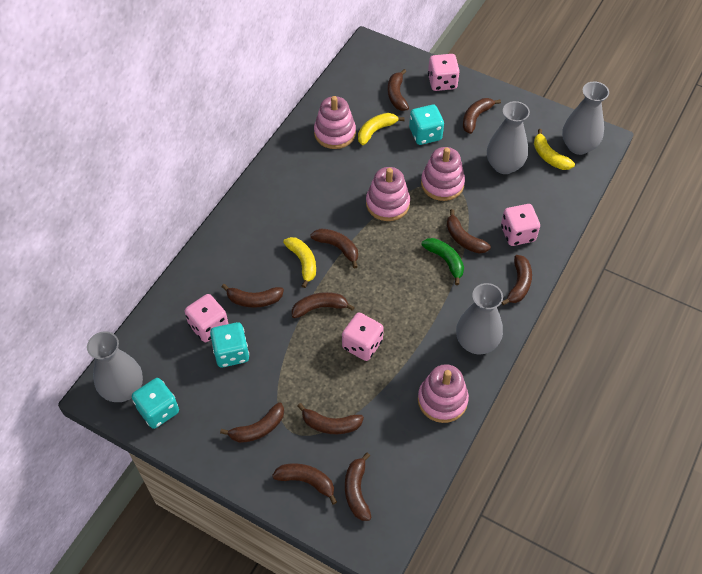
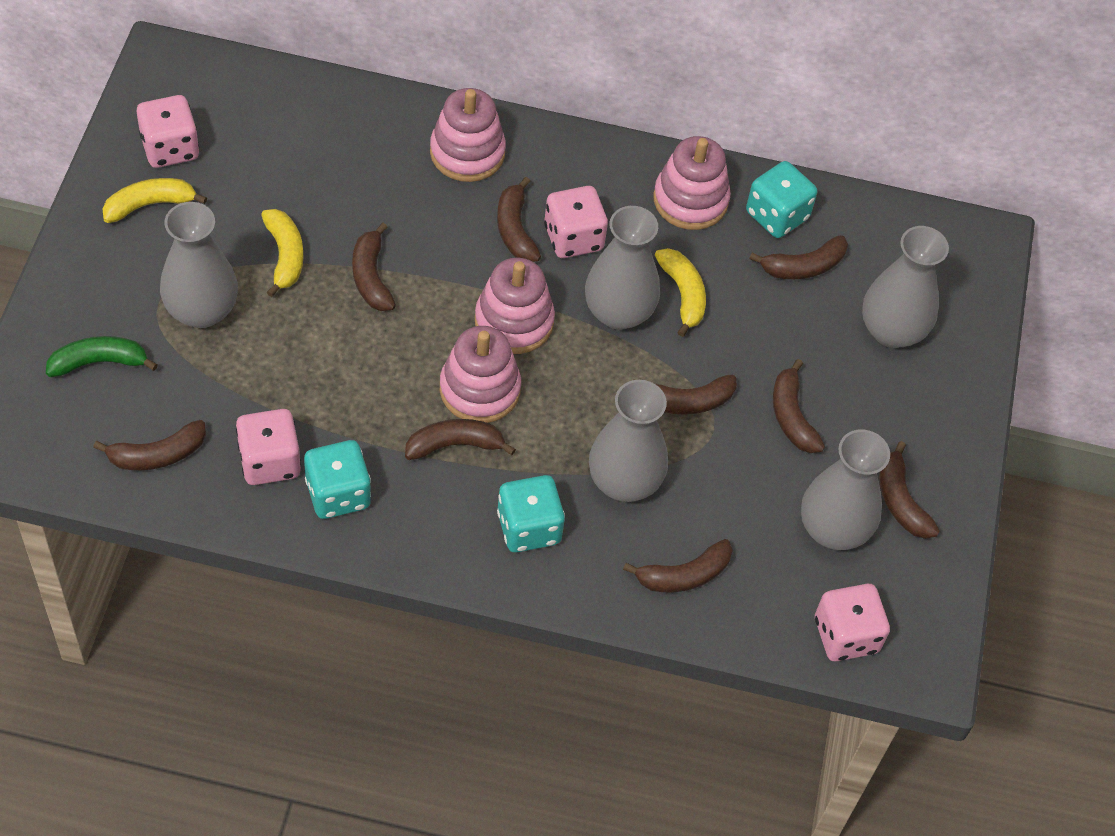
brown banana: [220,402,284,443] [222,284,284,308] [272,463,337,505] [292,292,355,318] [298,403,364,434] [310,229,358,268] [345,452,372,521] [388,69,409,111] [447,209,491,253] [463,98,501,134] [501,255,532,305] = 11 -> [93,420,206,470] [352,223,396,311] [405,419,516,460] [497,177,541,262] [623,539,733,592] [633,375,737,415] [749,235,848,279] [773,359,825,453] [879,441,940,539] = 9
grey vase: [87,331,143,402] [456,283,503,355] [487,101,530,174] [562,82,609,155] = 4 -> [160,202,238,328] [585,206,660,330] [589,380,668,502] [801,429,890,550] [862,226,949,348] = 5

